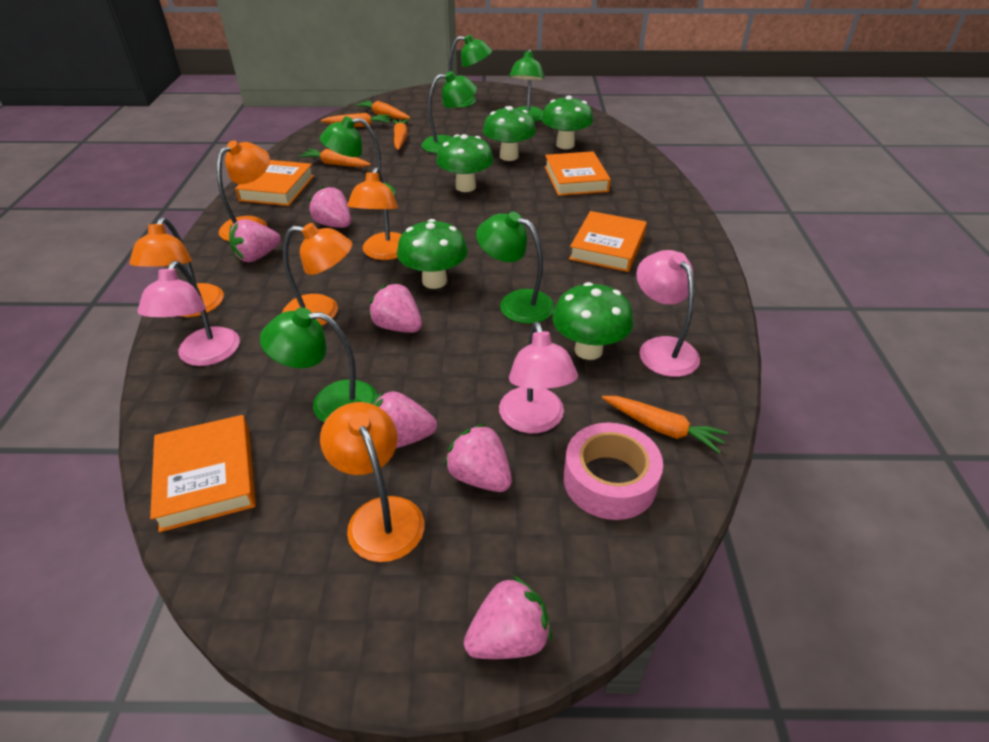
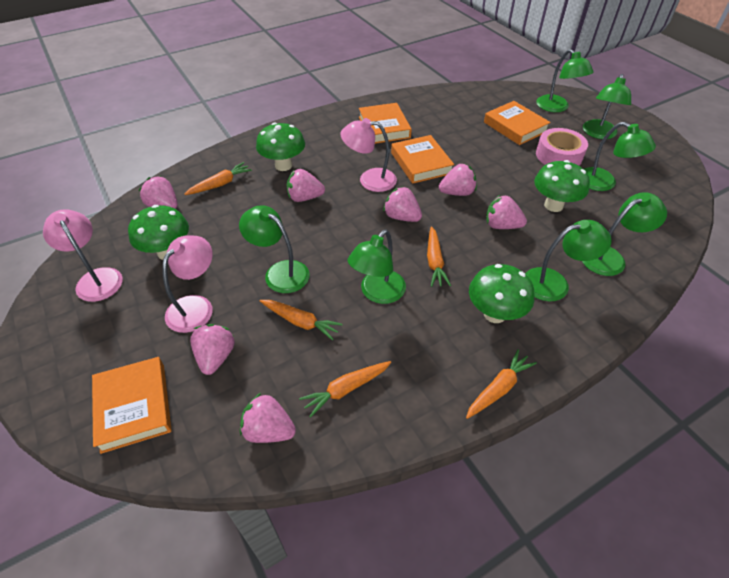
green lamp: [260,308,378,422] [320,116,395,195] [421,71,477,153] [442,35,492,108] [476,212,555,324] [509,49,545,122] = 6 -> [239,205,310,293] [348,229,406,304] [525,220,612,301] [536,49,594,112] [582,192,667,276] [583,74,631,139] [584,122,656,191] = 7
green mushroom: [397,219,468,289] [436,134,494,192] [483,106,536,161] [541,96,593,149] [552,282,634,360] = 5 -> [128,205,189,260] [256,122,305,171] [469,264,534,323] [534,160,590,212] = 4
orange lamp: [129,217,224,317] [217,140,270,241] [282,223,352,326] [320,402,424,562] [347,167,402,260] = 5 -> none = 0
pink strawberry: [229,219,281,262] [309,186,351,228] [369,283,422,333] [373,391,437,448] [445,424,512,492] [464,576,552,659] = 6 -> [139,176,178,209] [190,324,235,375] [240,393,296,443] [287,169,325,202] [383,186,422,222] [439,163,477,196] [486,195,527,229] = 7

